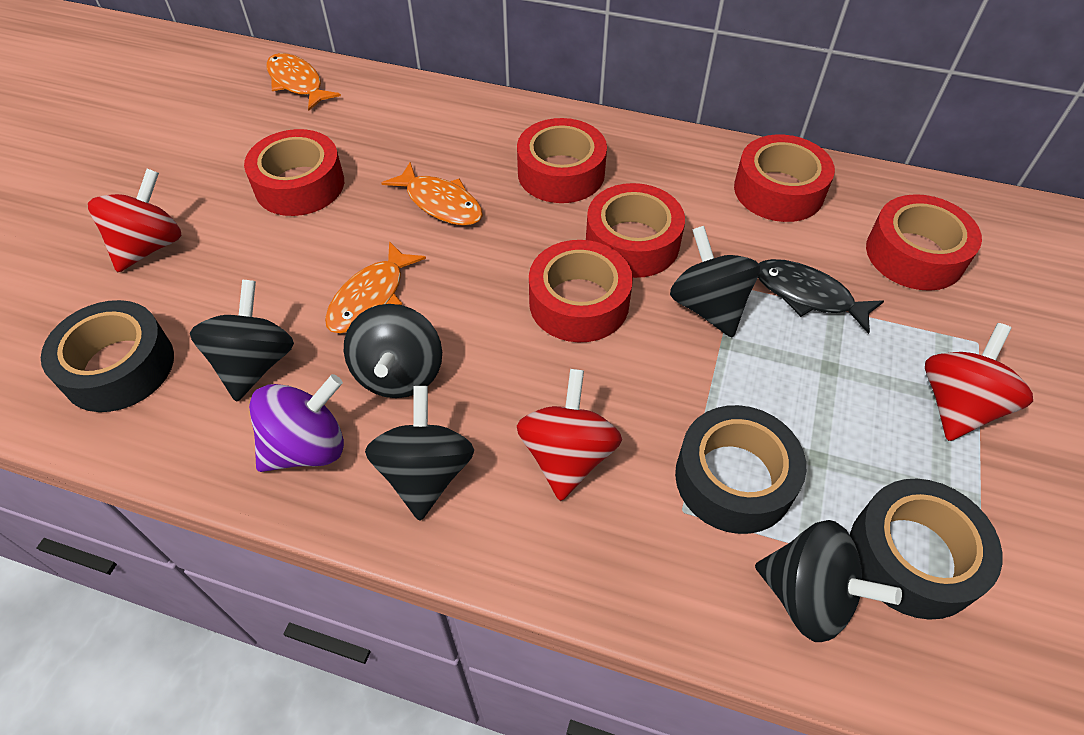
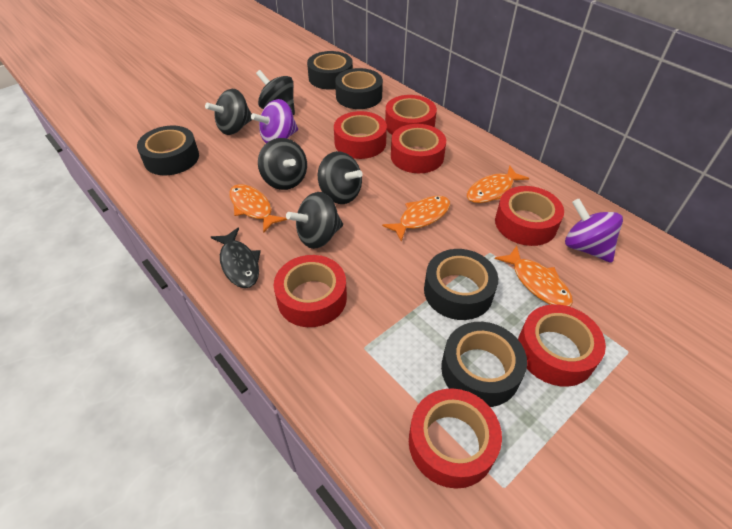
black tape: [41,300,174,412] [675,405,806,534] [850,479,1002,620] = 3 -> [137,126,199,175] [307,51,353,90] [335,68,383,109] [424,249,498,320] [441,322,527,407] = 5
orange fish: [266,53,341,110] [325,241,426,333] [381,162,483,226] = 3 -> [229,184,287,233] [382,196,450,242] [467,165,529,203] [495,246,573,307] = 4
purple spinning top: [249,374,344,472] = 1 -> [251,99,298,143] [565,198,623,263] = 2
red spinning top: [88,169,182,272] [517,369,622,501] [925,323,1033,441] = 3 -> none = 0
red tape: [244,129,344,216] [517,118,607,203] [529,240,633,342] [586,183,685,278] [734,135,835,222] [866,194,982,291] = 6 -> [274,255,347,327] [334,111,387,159] [385,95,437,135] [391,124,446,173] [409,389,502,489] [495,186,564,246] [518,304,606,387] = 7

